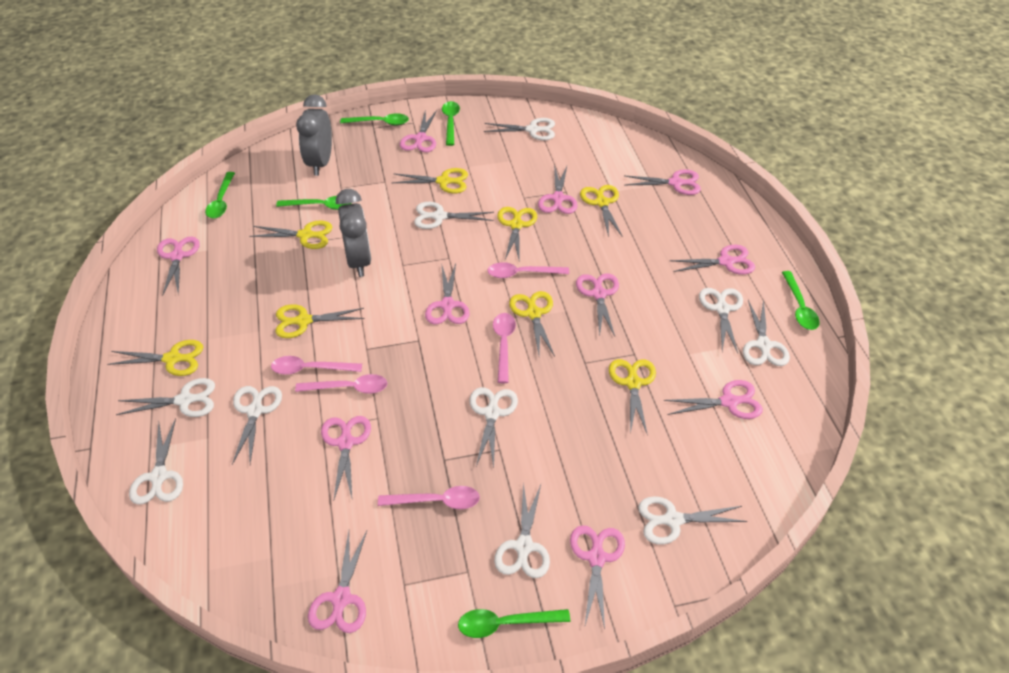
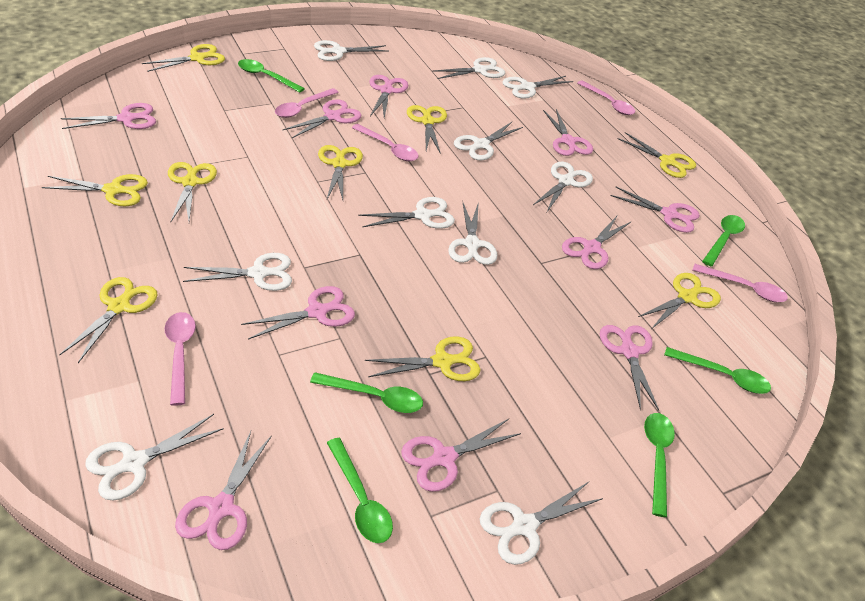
grey clock: [296,94,332,176] [336,189,371,277] = 2 -> none = 0
pink scissors: [157,237,200,296] [308,531,367,633] [321,416,371,501] [400,110,437,152] [425,264,470,324] [538,165,578,214] [570,525,625,629] [576,273,619,337] [625,169,701,195] [664,380,763,419] [669,245,755,275] = 11 -> [61,103,156,129] [175,431,272,550] [241,286,355,340] [283,99,361,138] [369,75,408,118] [401,419,521,492] [543,109,593,156] [562,216,631,269] [600,325,659,411] [611,187,700,233] = 10
yellow scissors: [107,340,203,376] [249,220,332,249] [276,304,365,338] [392,168,468,193] [497,207,537,260] [509,291,555,356] [580,185,622,237] [609,359,656,433] = 8 -> [42,174,148,206] [59,277,158,363] [142,44,225,72] [168,162,217,221] [318,145,363,200] [365,336,481,381] [407,105,447,154] [617,132,696,178] [638,273,721,328] = 9

